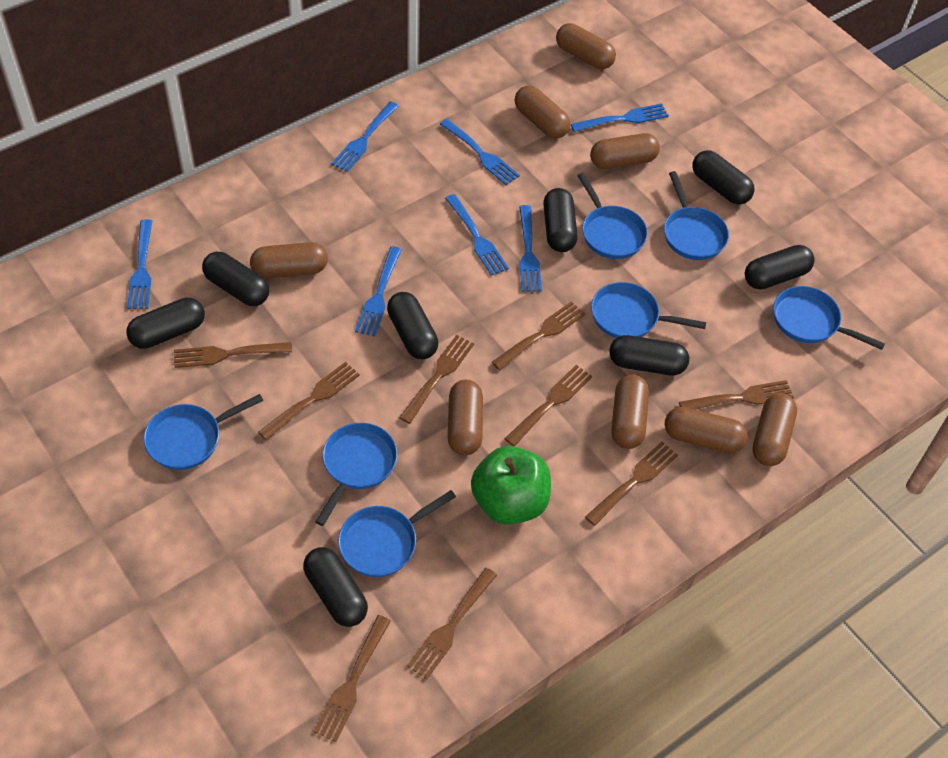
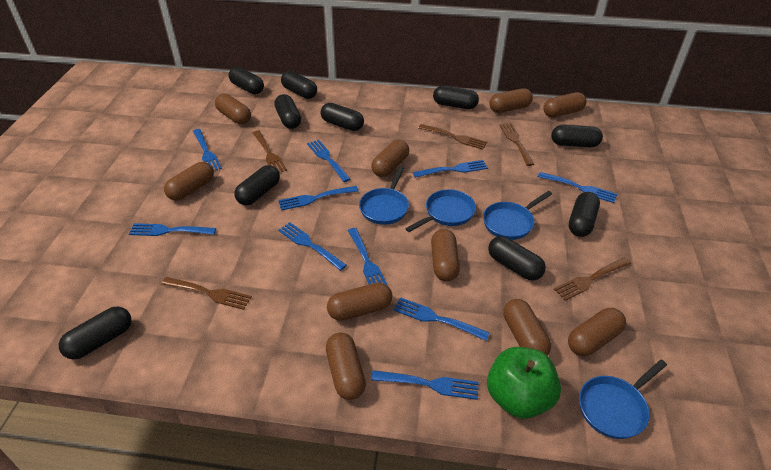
black capsule: [126,297,205,349] [202,252,269,306] [303,547,368,627] [387,292,438,359] [543,188,578,252] [609,335,689,375] [692,150,755,205] [745,245,815,289] = 8 -> [59,306,131,360] [228,67,264,94] [234,165,280,205] [274,94,301,129] [281,71,317,99] [320,103,364,131] [433,86,479,109] [488,236,546,281] [551,125,603,147] [569,192,600,237] = 10
blue fork: [127,219,153,309] [332,102,399,172] [355,246,402,337] [440,119,520,185] [445,194,509,276] [519,205,542,292] [571,103,669,132] = 7 -> [129,223,216,236] [193,129,222,171] [278,186,359,211] [278,222,347,271] [307,140,350,182] [348,228,388,286] [371,370,478,400] [393,297,490,341] [413,160,488,178] [538,172,617,203] = 10
blue pan: [144,394,263,470] [316,423,397,526] [338,490,456,577] [577,173,648,259] [591,282,706,338] [664,171,729,260] [773,286,885,350] = 7 -> [359,166,409,225] [405,189,476,232] [483,191,552,240] [579,360,667,439] = 4
brown capsule: [250,242,328,278] [448,379,483,455] [515,85,570,139] [556,23,616,69] [590,133,660,169] [611,374,649,449] [665,407,748,453] [752,393,797,466] = 8 -> [164,162,214,201] [215,94,251,124] [326,332,366,400] [327,283,392,321] [371,140,409,177] [431,229,460,281] [489,88,533,113] [503,299,551,356] [543,92,587,118] [568,308,626,356] = 10
brown fork: [174,342,292,368] [258,362,360,440] [314,615,391,742] [399,335,474,424] [407,568,497,679] [492,301,585,370] [505,365,592,447] [585,442,678,526] [679,380,794,410] = 9 -> [161,277,252,310] [253,130,287,173] [418,124,487,150] [499,123,534,166] [554,257,631,301] = 5

